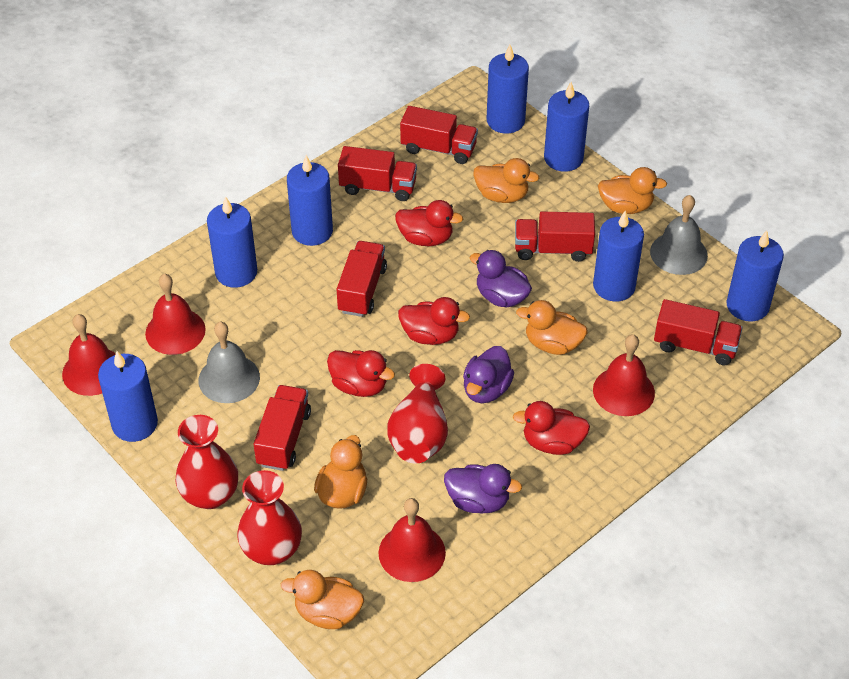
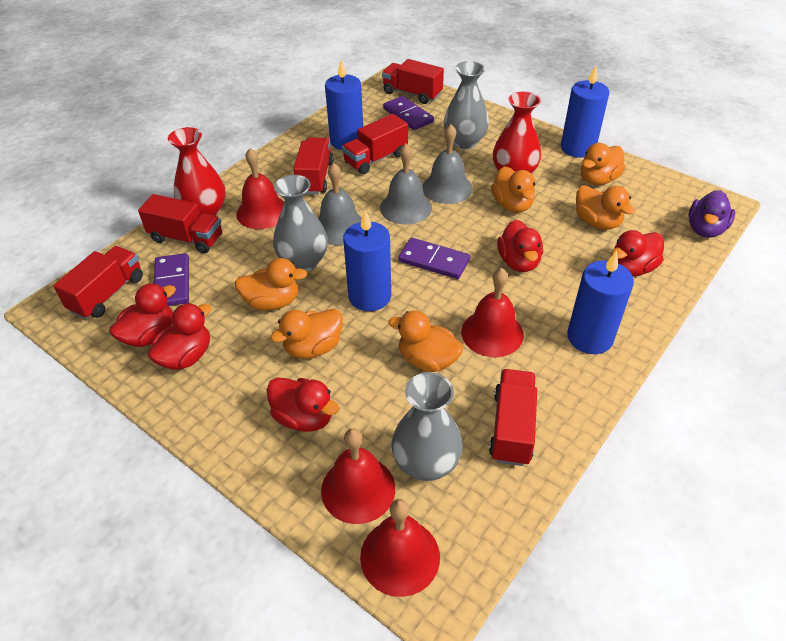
blue candle: [98,351,158,442] [207,196,257,288] [287,155,333,246] [487,45,529,134] [544,82,589,172] [593,211,644,302] [726,230,784,321] = 7 -> [325,60,363,150] [343,210,391,311] [561,66,609,158] [567,251,634,354] = 4
grey bell: [199,322,260,403] [650,195,708,275] = 2 -> [318,163,362,245] [380,144,432,225] [422,124,473,204] = 3
grey vase: none = 0 -> [273,175,328,271] [391,372,463,481] [444,61,489,149] = 3
orange duck: [281,570,364,629] [314,435,367,509] [473,158,539,203] [516,300,588,355] [598,167,667,214] = 5 -> [235,258,308,310] [270,308,343,359] [388,311,463,372] [491,166,535,213] [576,185,635,230] [581,143,625,185] = 6
purple domino: none = 0 -> [154,253,189,306] [383,96,434,130] [398,238,470,279] = 3
purple duck: [444,464,522,513] [463,346,514,403] [470,250,532,308] = 3 -> [688,190,735,238] = 1
red duck: [327,350,395,397] [395,200,463,246] [398,297,470,345] [513,401,590,455] = 4 -> [109,283,176,347] [148,303,211,370] [267,378,339,432] [497,220,543,272] [611,230,664,277] = 5
red vase: [176,415,238,509] [237,470,302,565] [387,364,448,463] = 3 -> [168,127,226,216] [493,92,541,174] = 2

